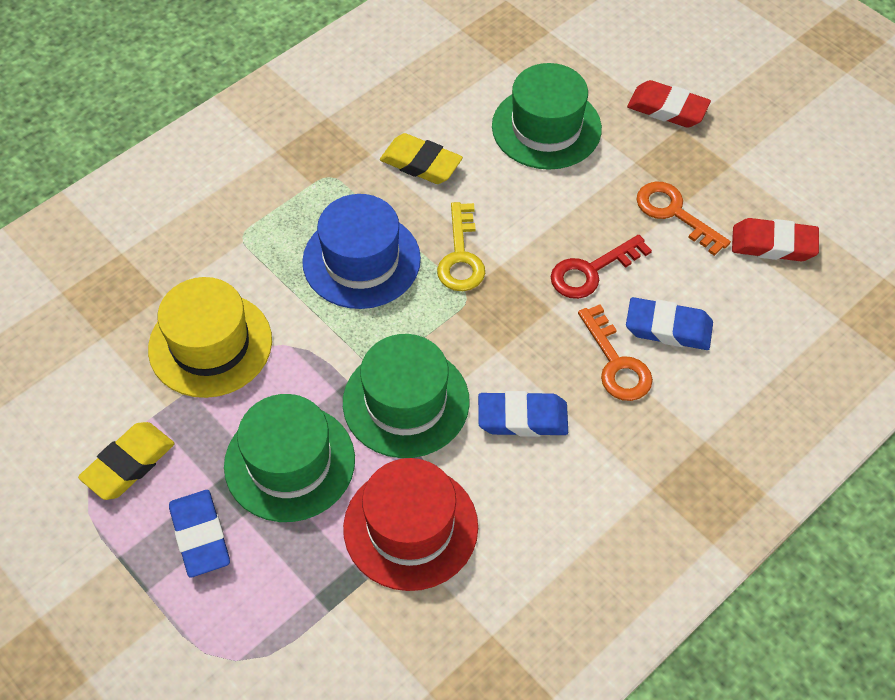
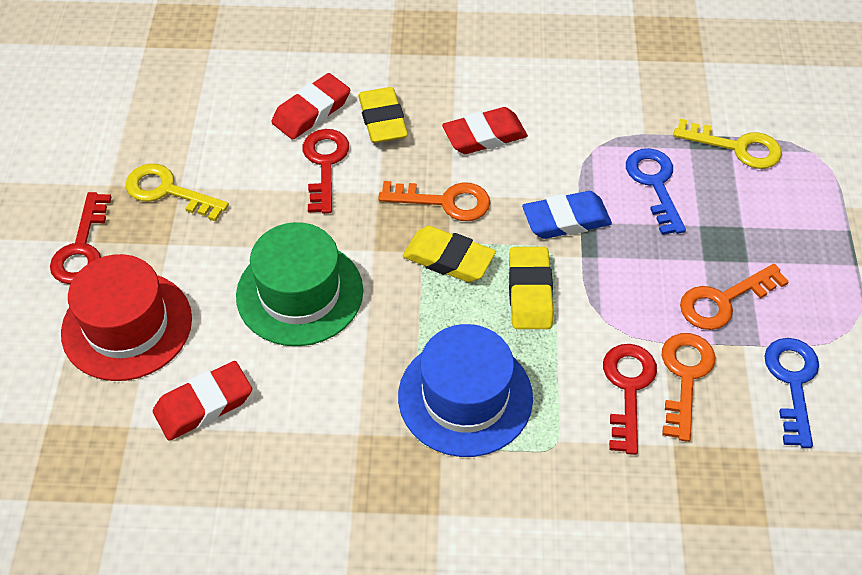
blue eraser: [169,490,230,578] [478,391,568,437] [626,297,713,350] = 3 -> [522,191,612,239] = 1
blue key: none = 0 -> [626,148,686,235] [764,338,819,448] = 2
green hat: [224,394,355,522] [343,334,470,458] [492,63,602,170] = 3 -> [236,222,363,346] = 1
orange key: [578,304,653,401] [636,182,731,256] = 2 -> [378,181,490,221] [662,333,715,442] [680,264,789,330] = 3
red eraser: [627,80,711,128] [732,218,819,261] = 2 -> [153,361,252,441] [271,73,350,140] [442,107,528,154] = 3
red key: [551,235,652,299] = 1 -> [50,192,112,284] [303,129,349,214] [603,344,657,455] = 3
yellow eraser: [78,422,175,500] [380,133,463,184] = 2 -> [358,87,408,143] [403,226,496,282] [509,247,553,329] = 3
yellow hat: [148,277,272,398] = 1 -> none = 0
yellow key: [437,202,485,291] = 1 -> [126,164,229,222] [673,119,782,169] = 2

